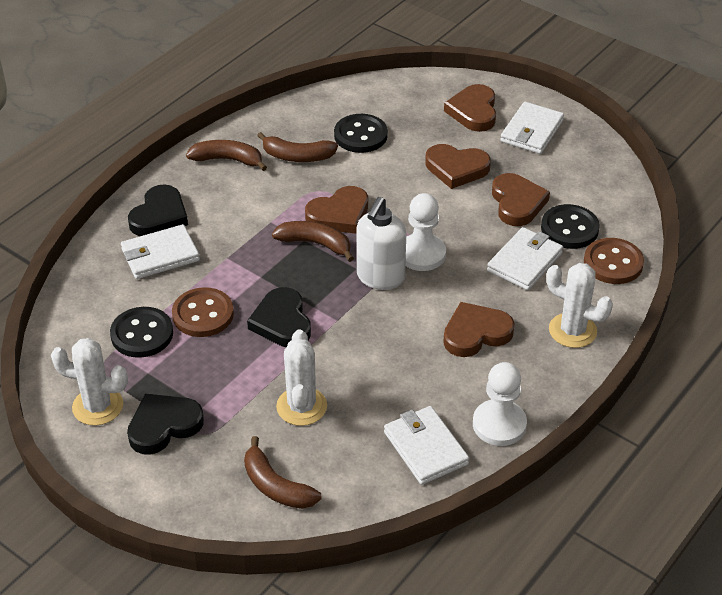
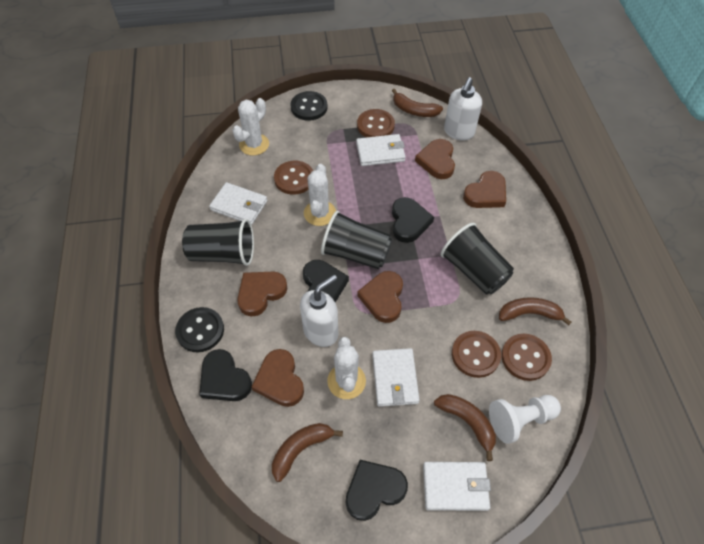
black button: [110,307,173,358] [334,114,388,153] [541,204,600,249] = 3 -> [175,307,224,352] [290,91,328,121] = 2
black cup: none = 0 -> [182,219,254,266] [321,211,392,269] [441,223,514,295] = 3
black heart: [127,393,204,455] [128,184,188,236] [247,287,311,347] = 3 -> [199,349,252,401] [303,260,349,302] [346,460,408,521] [392,197,434,243] = 4
brown button: [172,287,234,337] [584,238,644,284] = 2 -> [274,161,313,195] [357,109,395,137] [452,331,501,378] [501,334,552,381] = 4
white pawn: [405,193,446,271] [473,362,527,446] = 2 -> [489,395,561,444] = 1
white soap dispenser: [357,197,406,290] = 1 -> [300,275,338,347] [444,77,482,141] = 2

